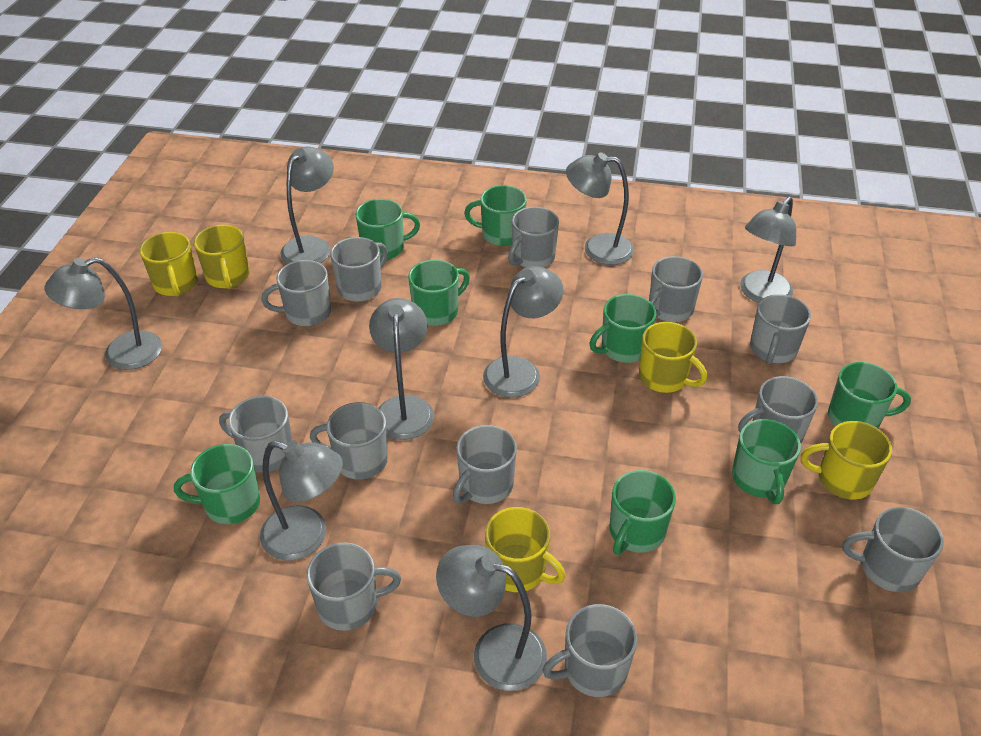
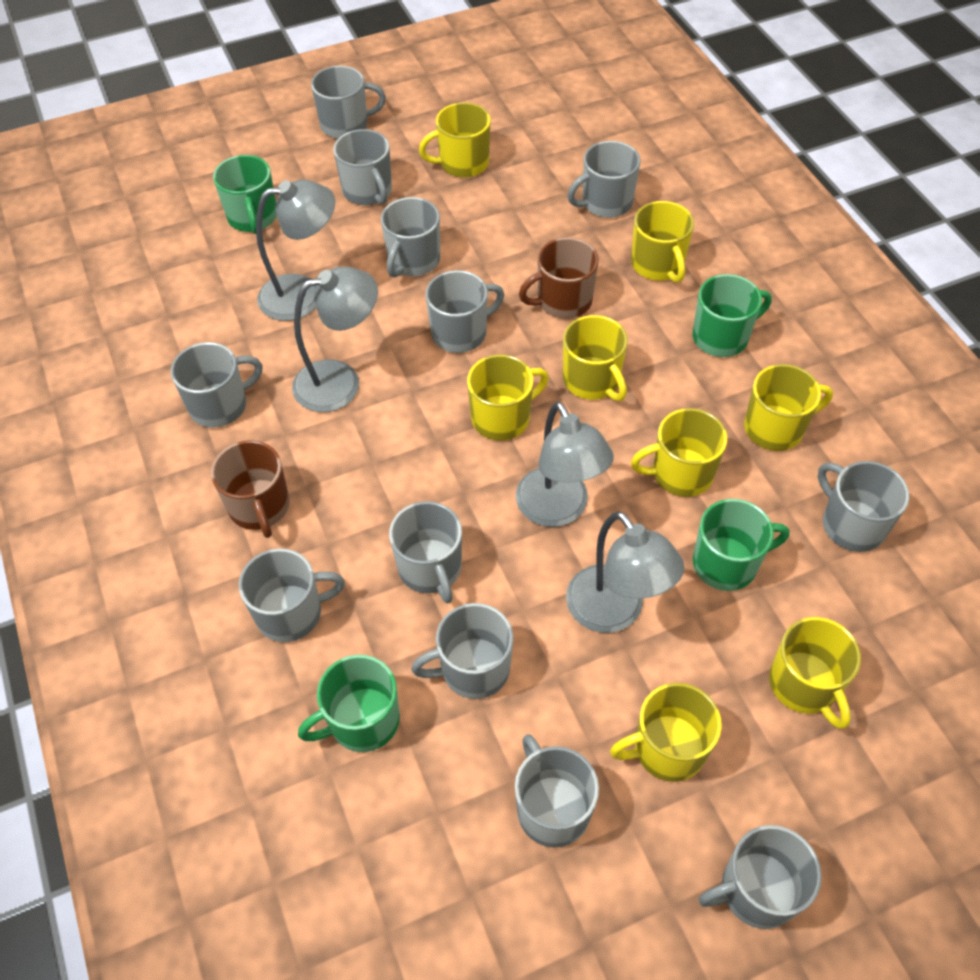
brown mug: none = 0 -> [211,440,290,538] [519,237,599,319] = 2
green mug: [174,444,260,524] [355,199,420,260] [408,260,470,326] [464,185,527,246] [590,294,656,363] [610,470,676,555] [732,419,801,504] [828,362,911,428] = 8 -> [213,155,277,234] [298,655,400,752] [693,274,772,357] [693,499,789,591] = 4
grey lamp: [45,257,162,370] [260,440,343,561] [280,147,334,264] [369,298,434,440] [436,545,547,691] [483,266,564,398] [566,152,634,265] [740,197,796,303] = 8 -> [256,180,335,321] [292,266,378,412] [516,402,614,527] [566,511,684,633] = 4
yellow mug: [140,232,198,297] [194,225,249,289] [485,507,566,592] [639,322,707,393] [801,421,892,500] = 5 -> [419,103,491,178] [467,354,549,441] [563,315,628,401] [610,683,722,782] [631,201,694,283] [631,408,727,497] [744,364,833,451] [769,617,861,729] = 8

